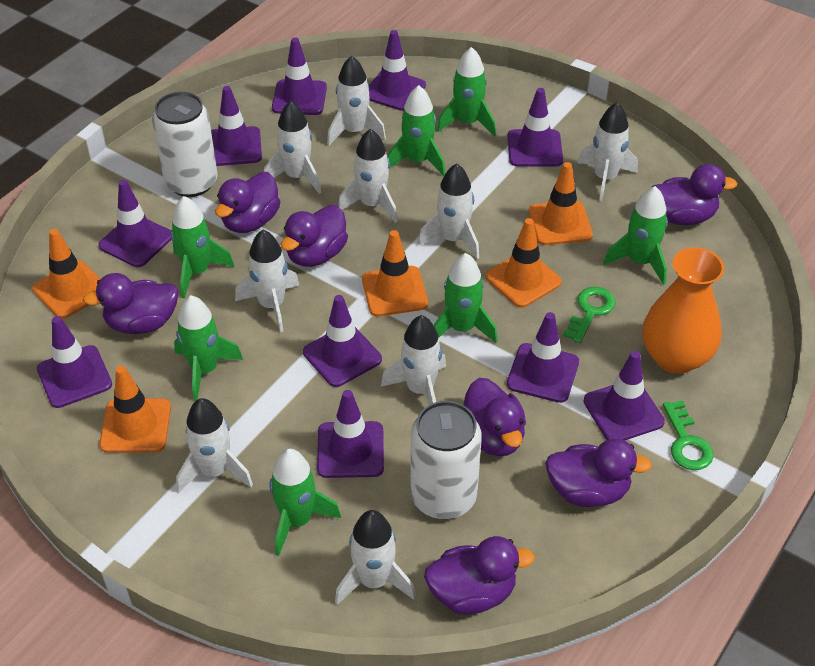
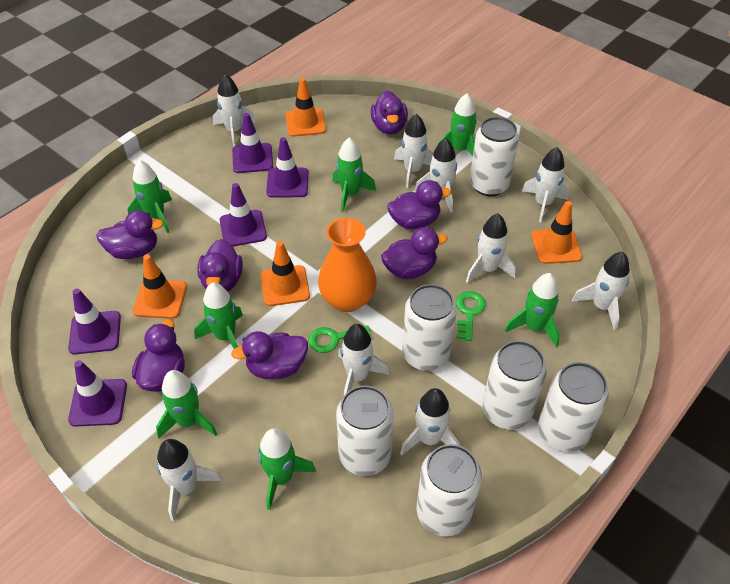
orange traffic cone: [32,229,100,319] [99,366,171,453] [362,230,428,316] [486,218,562,308] [529,162,593,245] = 5 -> [133,254,187,319] [260,241,310,306] [286,78,326,137] [531,201,582,264] = 4
purple traffic cone: [37,316,112,408] [98,180,172,267] [211,86,262,166] [272,38,327,115] [303,295,382,387] [317,390,384,478] [369,30,426,111] [507,88,563,167] [507,312,579,403] [583,351,665,441] = 10 -> [68,289,121,355] [68,360,127,427] [220,183,267,247] [232,113,273,173] [266,137,309,198] = 5
white can: [152,92,218,197] [411,401,482,519] = 2 -> [336,385,394,476] [402,284,457,371] [416,444,482,537] [470,117,519,196] [482,341,547,430] [538,362,609,452] = 6

